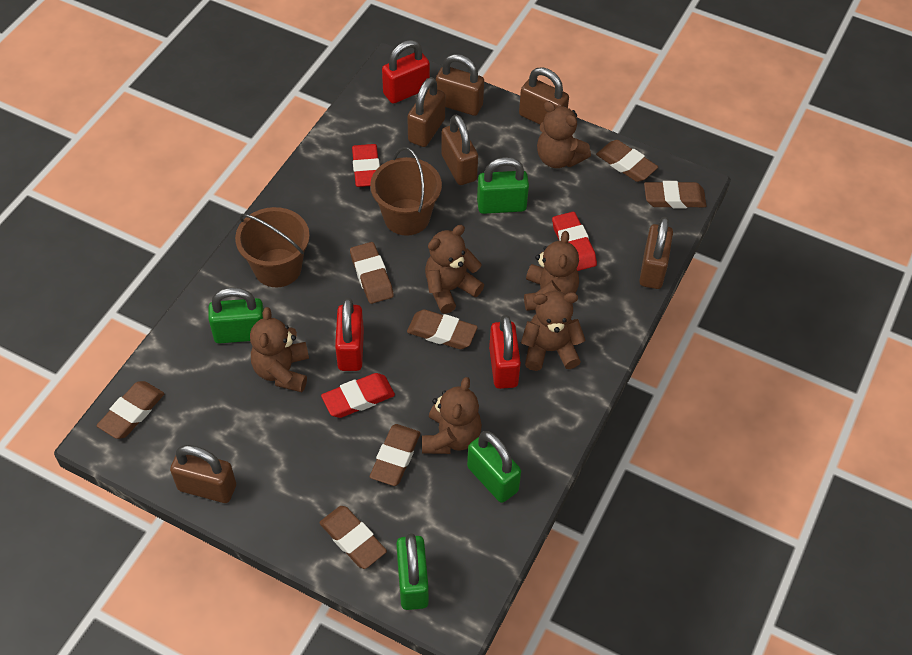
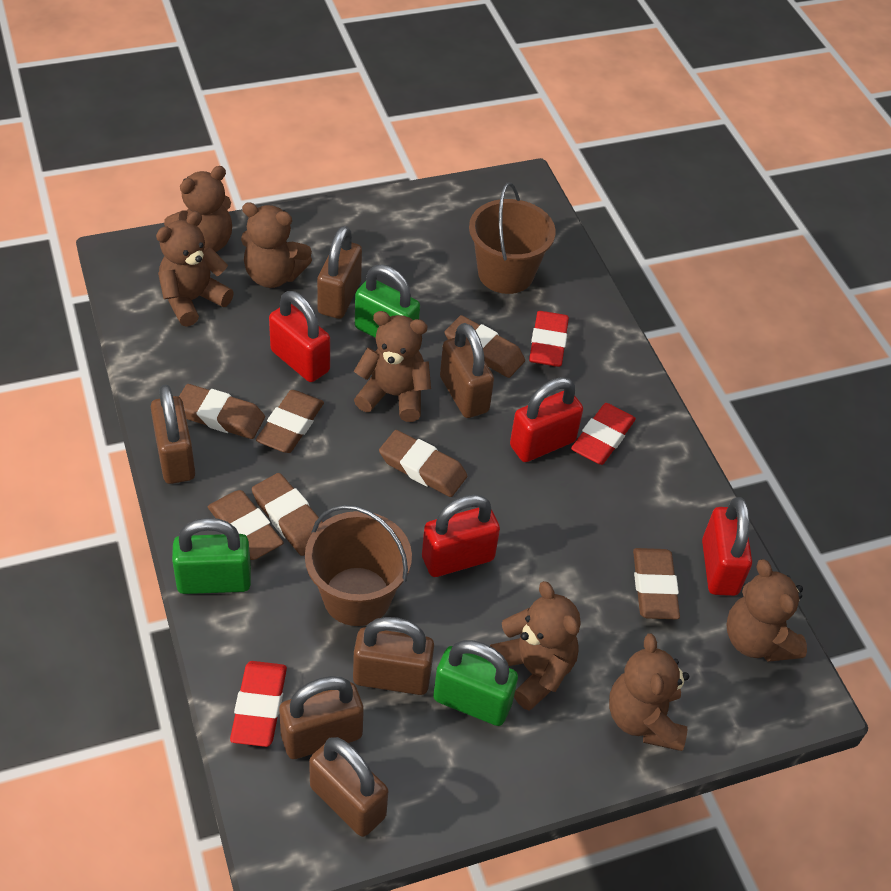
brown teddy bear: [250,307,309,392] [422,377,482,454] [425,225,484,314] [521,291,586,371] [524,231,579,311] [537,101,591,168] = 6 -> [156,211,234,327] [164,166,232,252] [241,202,312,288] [354,311,431,422] [490,581,580,711] [609,634,689,751] [726,559,807,662] = 7
green padlock: [208,287,264,344] [396,533,429,610] [467,431,521,503] [477,157,529,214] = 4 -> [172,518,251,594] [355,265,420,338] [433,640,518,726] = 3
red padlock: [335,298,364,371] [382,40,430,104] [489,315,521,389] = 3 -> [269,291,330,382] [422,494,500,577] [510,377,583,462] [702,497,752,596] = 4

